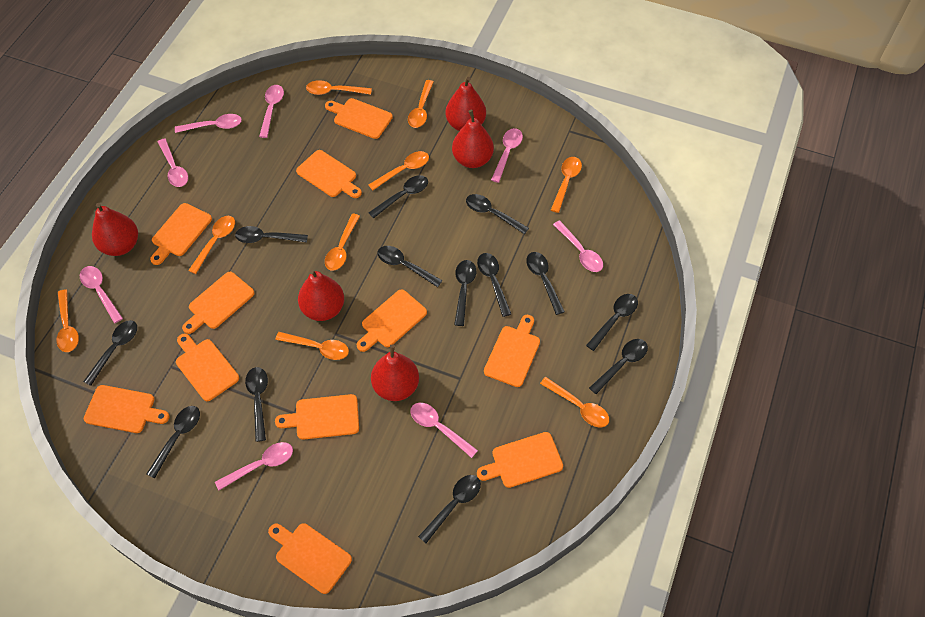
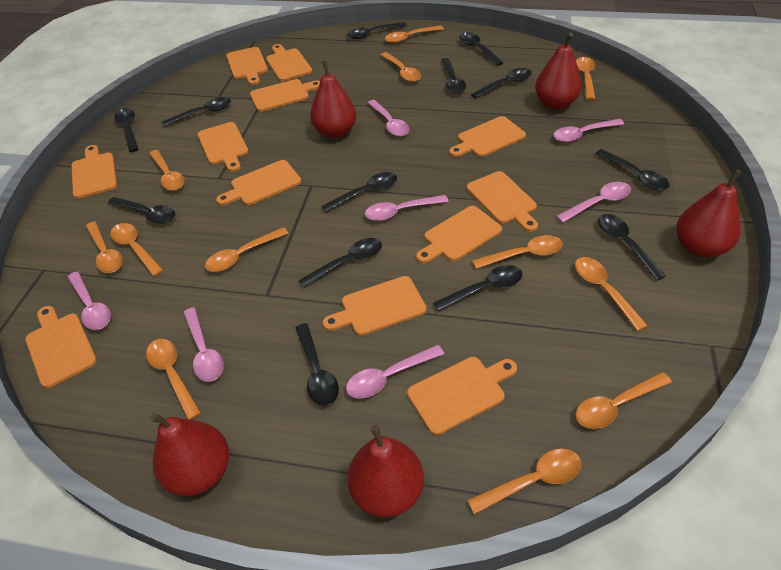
orange cutting board: [84,385,170,433] [150,203,212,265] [176,334,239,401] [182,272,254,334] [268,523,352,594] [275,394,359,440] [296,150,362,198] [325,98,393,139] [357,289,427,352] [477,432,563,488] [484,315,540,387] = 11 -> [25,306,97,388] [71,145,117,199] [198,122,249,172] [216,160,301,206] [226,47,268,85] [250,79,320,112] [266,44,312,81] [323,276,426,336] [407,357,517,435] [416,206,502,264] [449,116,526,157] [467,171,538,232] = 12
orange spoon: [57,289,79,352] [188,216,235,274] [275,332,349,360] [306,80,372,95] [325,214,360,271] [369,151,429,190] [408,80,434,128] [540,377,609,428] [551,157,582,213] = 9 -> [86,221,123,273] [110,223,164,277] [146,339,201,420] [149,150,185,191] [205,227,289,272] [381,52,421,82] [385,25,444,43] [467,449,582,515] [472,235,563,269] [575,257,648,331] [576,57,595,100] [576,372,672,429] = 12
pink spoon: [80,266,123,323] [158,138,188,187] [175,114,242,133] [215,442,293,490] [259,85,284,138] [410,403,478,458] [491,128,523,183] [553,220,603,272] = 8 -> [67,271,111,330] [183,307,224,382] [346,345,444,399] [365,195,448,221] [368,100,410,136] [553,119,624,142] [556,182,631,223] = 7

